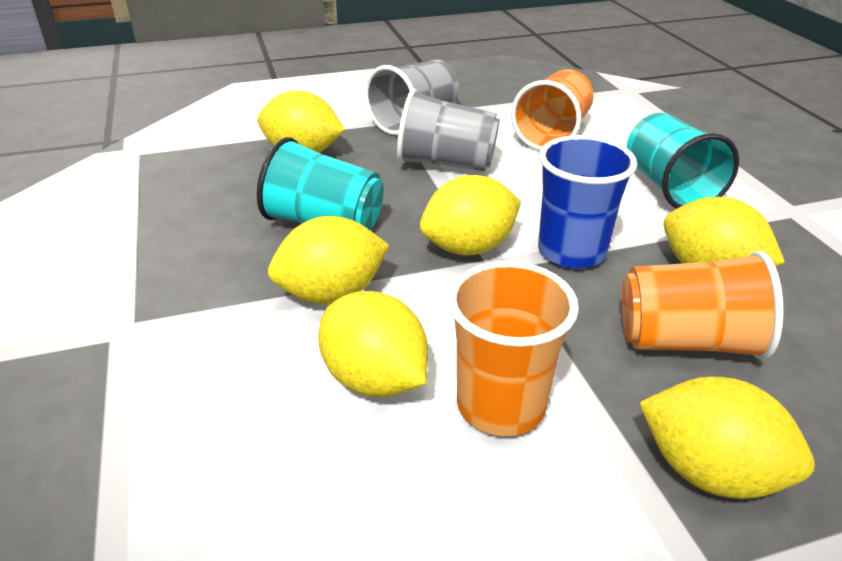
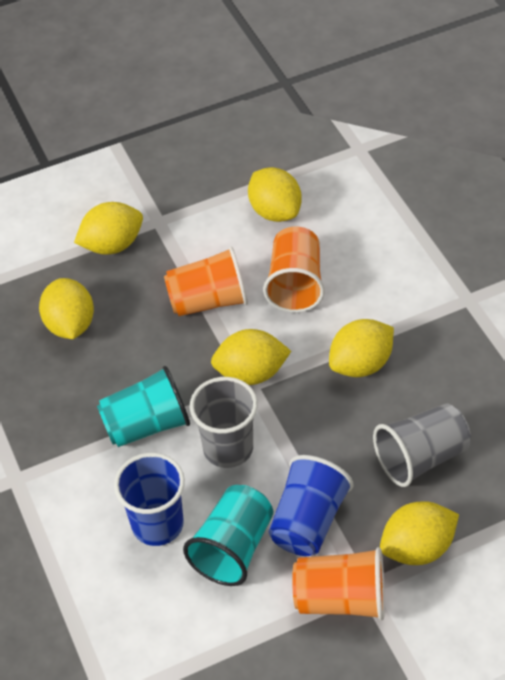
blue cup: [538,135,637,269] = 1 -> [114,453,185,546] [268,455,353,556] = 2

